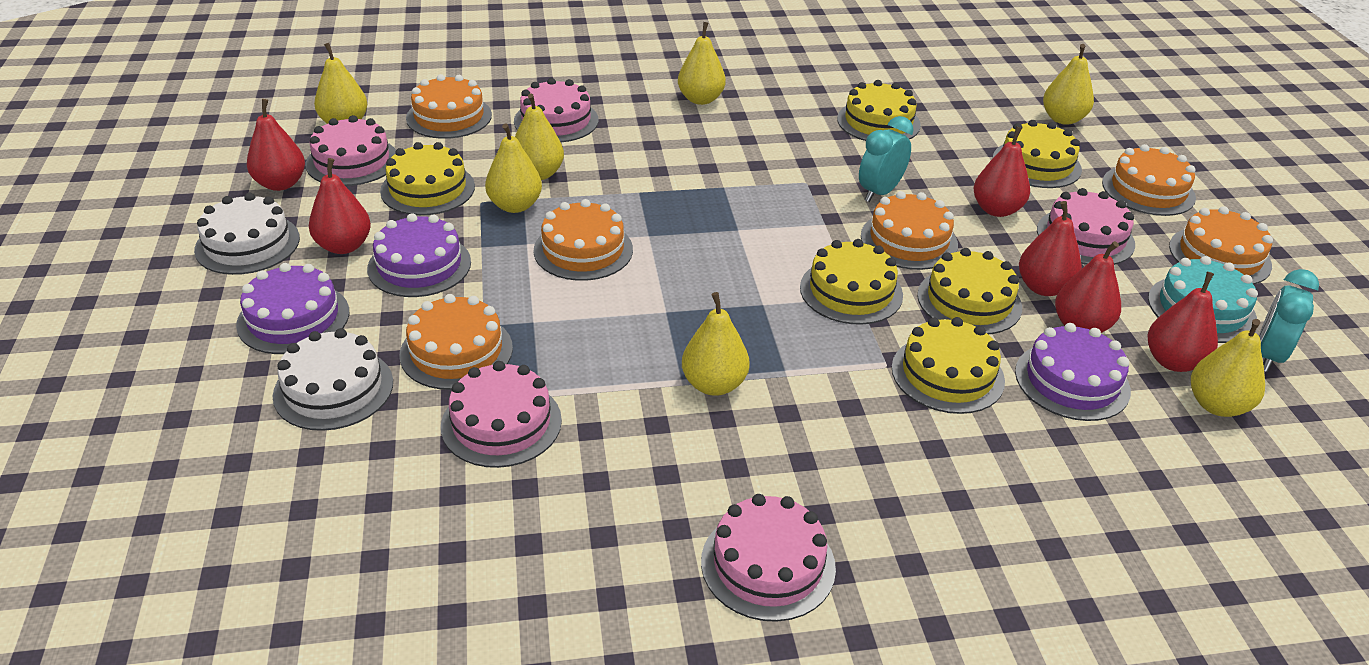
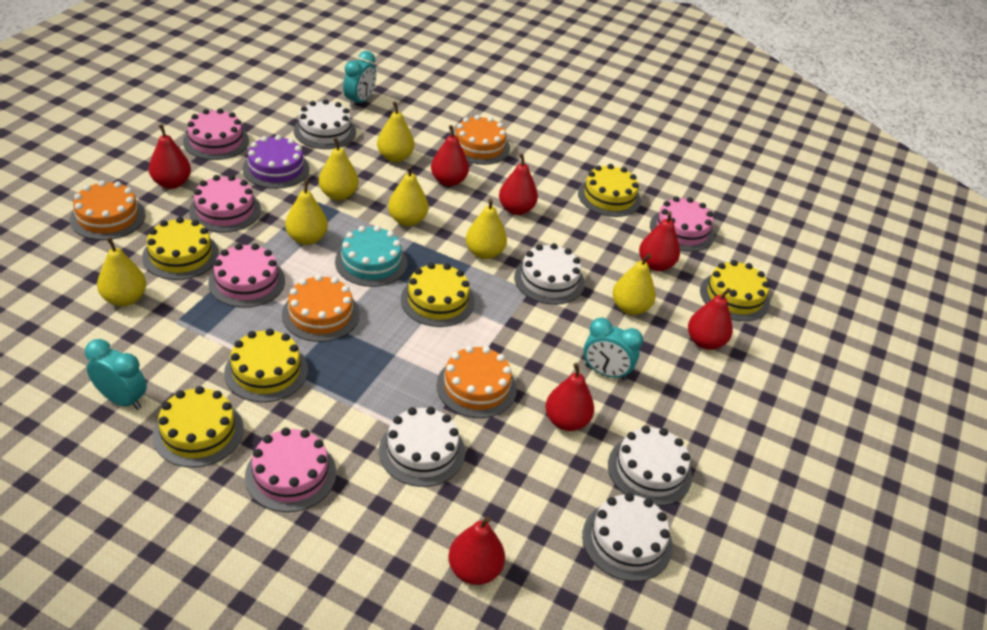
orange cake: [399,294,513,390] [406,74,492,139] [533,199,633,281] [861,191,958,270] [1102,144,1196,216] [1169,206,1273,285] = 6 -> [70,180,146,240] [282,274,360,342] [436,346,517,418] [454,115,510,165] = 4
purple cake: [236,263,349,354] [367,213,471,297] [1015,323,1131,421] = 3 -> [243,135,309,189] = 1
red pear: [247,99,305,191] [309,158,371,254] [973,126,1030,217] [1019,201,1082,296] [1055,241,1121,333] [1148,272,1218,372] = 6 -> [149,124,191,189] [431,125,469,186] [448,516,505,585] [499,153,538,215] [545,363,594,431] [639,212,680,271] [688,288,733,350] = 7
turquoise clock: [859,116,914,202] [1259,269,1319,372] = 2 -> [85,339,147,410] [343,51,376,108] [583,318,643,380] = 3
white cake: [194,193,300,275] [273,328,393,431] = 2 -> [294,99,356,149] [379,407,465,487] [514,243,585,305] [582,493,673,582] [608,426,692,506] = 5

